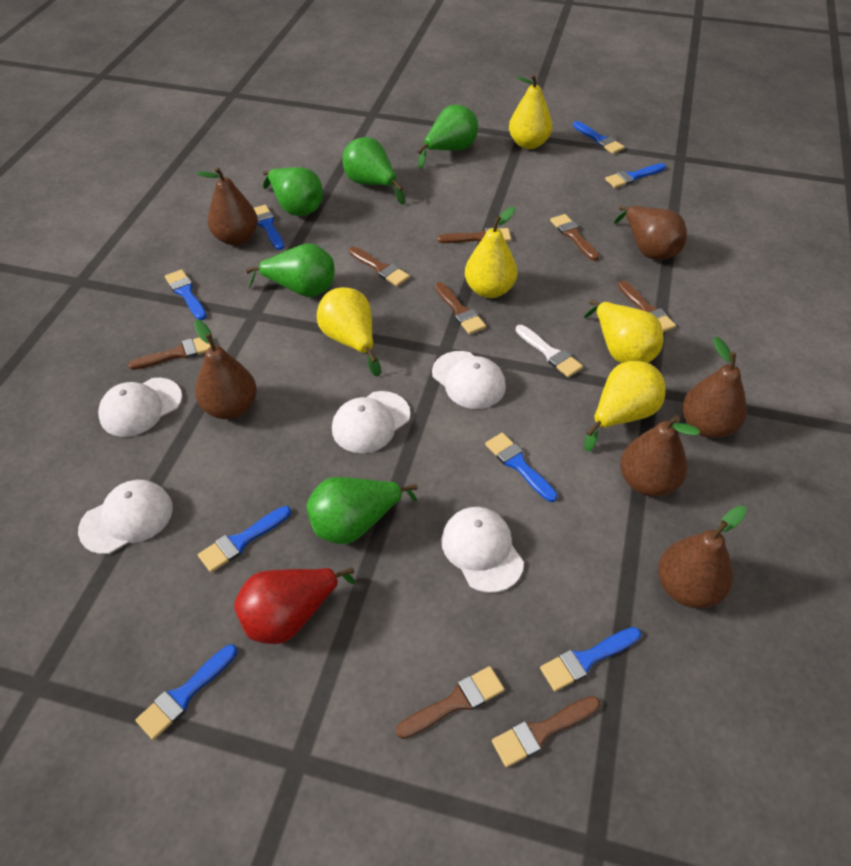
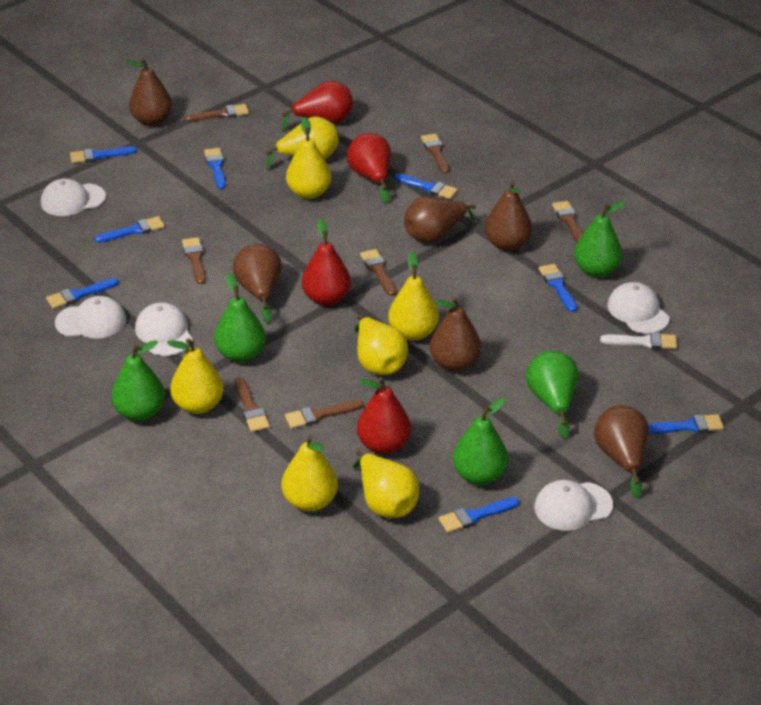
brown brush: [128,337,211,370] [349,246,410,286] [396,666,505,739] [435,282,486,334] [437,228,511,243] [492,696,600,767] [550,214,599,261] [618,280,676,332] = 8 -> [182,237,206,284] [185,104,249,122] [234,377,270,432] [285,400,364,429] [360,249,396,296] [421,134,450,174] [552,201,583,242] = 7
red pear: [234,567,355,644] = 1 -> [282,80,353,131] [302,219,351,306] [347,133,391,204] [357,377,411,454] = 4
yellow pear: [317,287,381,377] [465,207,518,298] [509,74,553,149] [584,300,663,363] [584,361,666,452] = 5 -> [167,338,224,414] [265,116,339,169] [281,435,338,512] [286,117,332,199] [353,450,419,518] [354,315,408,375] [388,251,439,340] = 7

